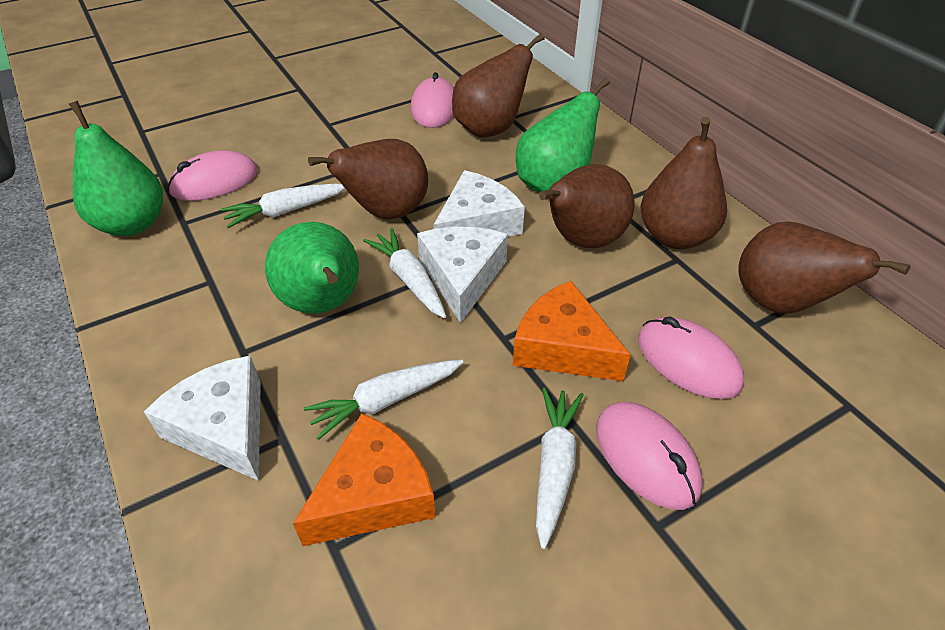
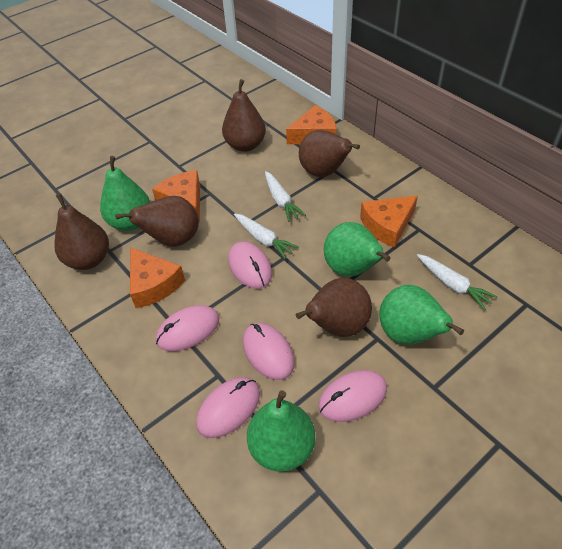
green pear: [69,101,163,236] [265,222,359,314] [516,78,610,193] = 3 -> [100,156,150,231] [247,390,315,472] [324,222,391,276] [379,285,464,345] = 4
orange cheese: [293,413,436,546] [513,281,631,381] = 2 -> [130,247,185,308] [152,170,200,222] [286,105,336,144] [360,196,418,248] = 4
pink mouse: [168,151,258,201] [410,72,454,128] [596,402,703,510] [638,316,744,399] = 4 -> [156,305,219,351] [196,377,260,438] [228,241,272,289] [243,323,295,380] [318,370,387,422] = 5
white carrot: [220,184,345,228] [304,360,463,440] [363,228,446,318] [536,387,584,549] = 4 -> [234,213,299,259] [265,171,306,222] [417,254,498,310] = 3
white cheese: [144,356,261,481] [417,227,508,323] [434,170,525,237] = 3 -> none = 0

